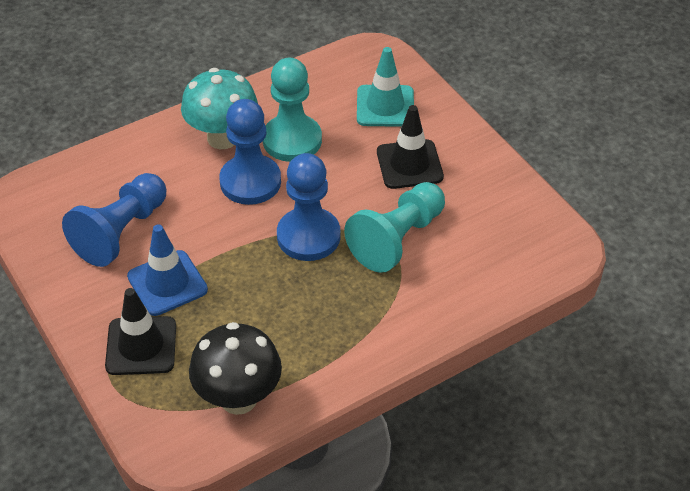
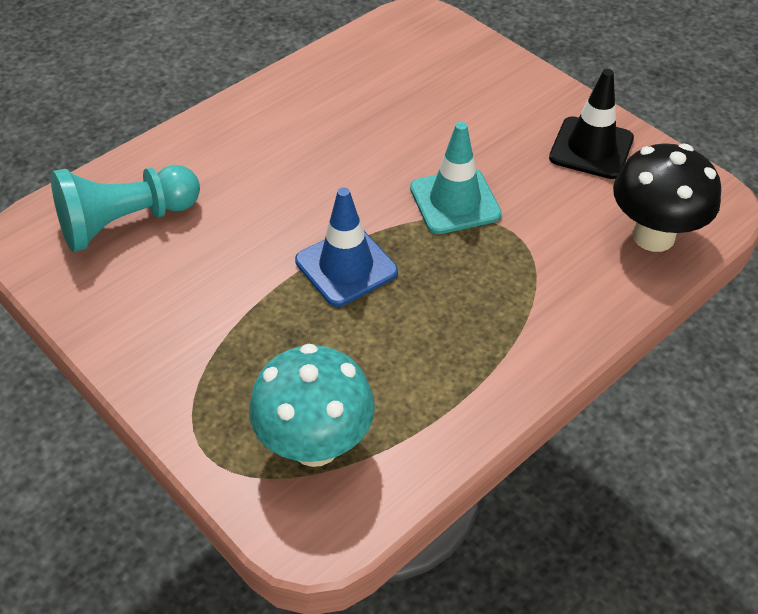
black traffic cone: [105,288,176,375] [377,105,444,189] = 2 -> [549,69,634,179] = 1
blue pawn: [62,173,166,267] [219,99,281,205] [277,153,340,261] = 3 -> none = 0
turquoise pawn: [263,58,322,162] [344,182,445,273] = 2 -> [51,165,200,252] = 1

